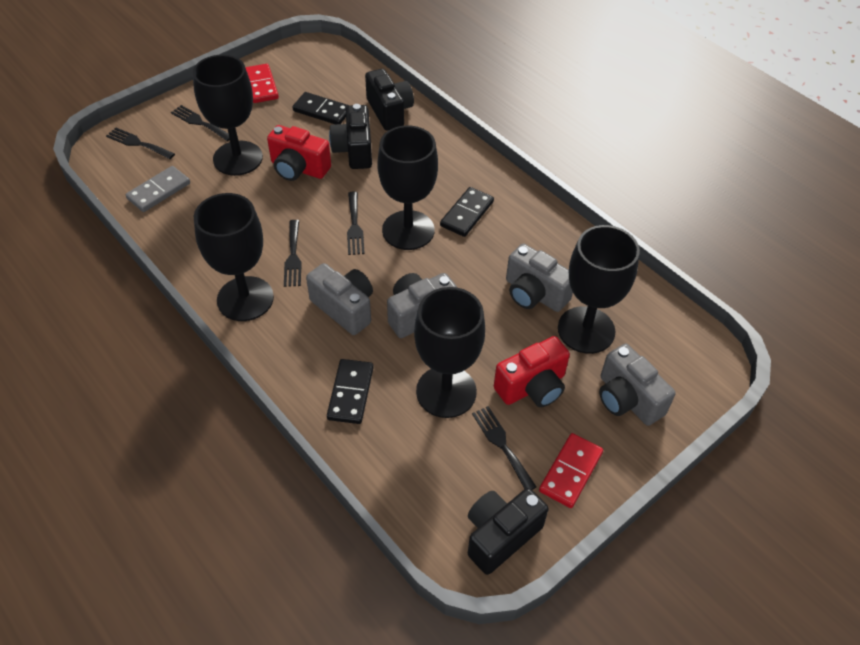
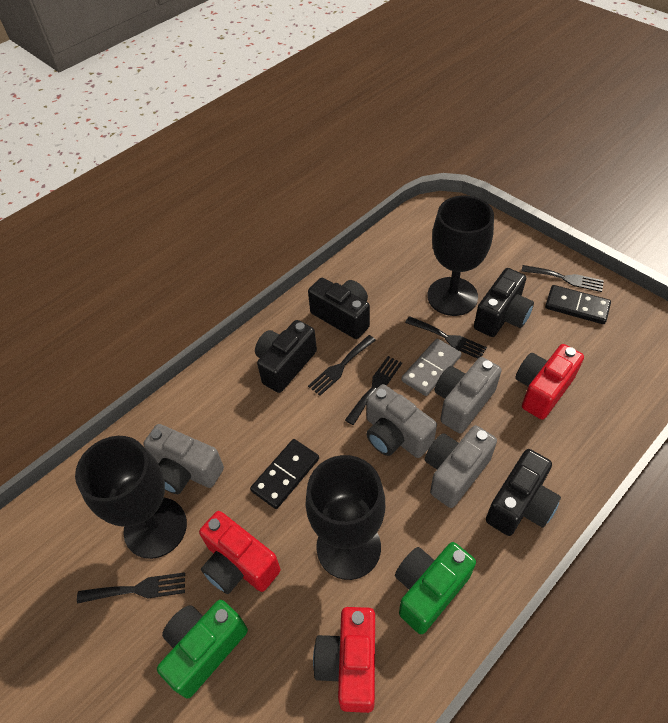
black camera: [329,104,372,169] [365,69,414,130] [468,488,549,575] = 3 -> [255,320,317,393] [308,278,370,339] [474,268,534,337] [486,449,561,536] = 4
black domino: [292,92,350,124] [327,359,374,424] [440,187,494,237] = 3 -> [250,439,319,509] [545,285,611,324] = 2
black goblet: [193,55,263,176] [194,193,274,321] [377,125,438,250] [414,287,485,418] [558,225,640,354] = 5 -> [75,436,187,559] [305,455,385,580] [427,195,494,316] = 3
green camera: none = 0 -> [157,600,248,699] [395,542,476,634] = 2
red camera: [267,125,331,181] [494,336,570,407] = 2 -> [199,511,280,594] [313,607,375,713] [515,344,584,420] = 3
red domino: [245,64,279,103] [539,433,603,508] = 2 -> none = 0

